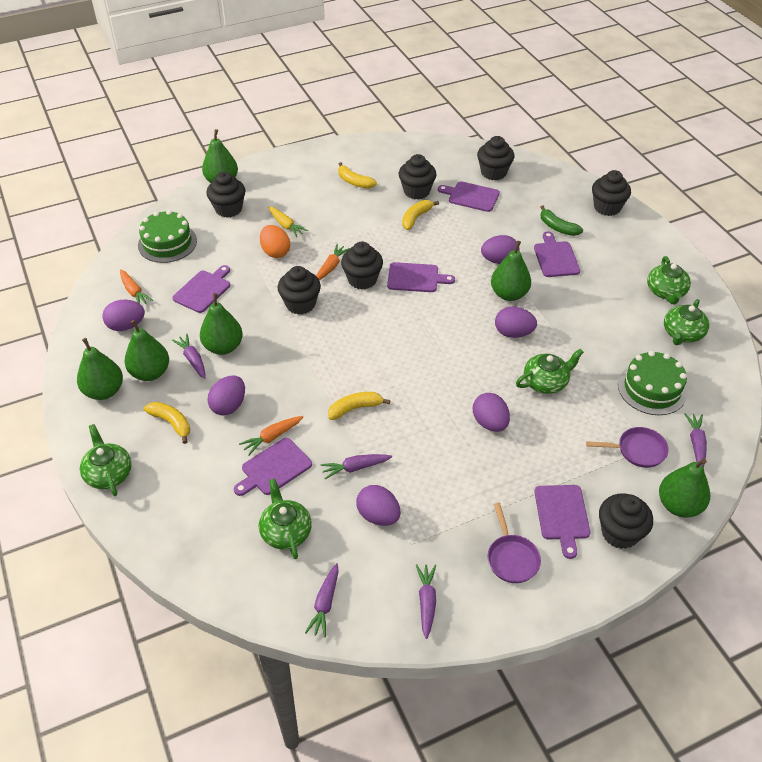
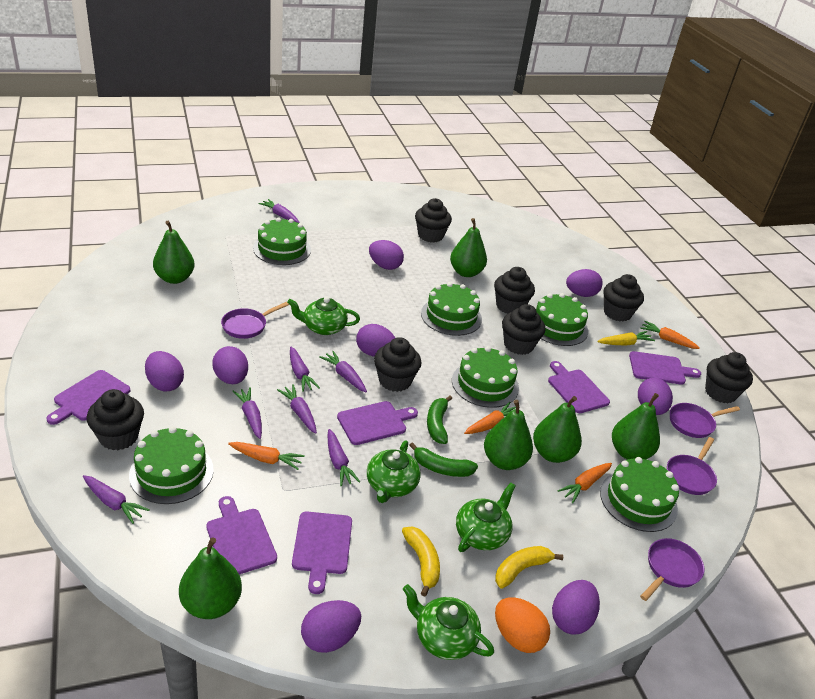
green banana: [540,205,583,236] = 1 -> [409,442,478,477] [427,396,452,444] = 2
green cake: [138,210,197,263] [618,351,687,415] = 2 -> [129,426,214,504] [253,217,311,265] [421,282,482,336] [452,346,519,408] [536,293,588,346] [600,457,679,532] = 6
green teapot: [80,424,132,496] [259,478,312,559] [516,348,584,394] [647,256,691,304] [664,299,709,345] = 5 -> [287,297,360,335] [367,440,421,503] [403,584,494,660] [456,483,515,552] = 4
orange carrot: [120,269,153,304] [239,416,303,456] [316,244,350,280] = 3 -> [228,442,305,470] [464,402,516,434] [557,463,612,503] [640,321,700,349] = 4
purple carrot: [172,334,206,379] [305,563,339,638] [320,454,392,479] [416,564,436,639] [685,413,707,468] = 5 -> [83,475,149,524] [232,387,262,439] [258,199,300,223] [277,384,317,434] [290,347,320,392] [319,351,367,392] [327,429,360,486] = 7
purple egg: [102,300,145,331] [207,375,245,416] [356,485,401,526] [473,393,510,432] [481,235,519,264] [495,307,537,338] = 6 -> [145,351,184,392] [212,346,248,384] [301,600,361,653] [356,324,395,357] [369,240,404,270] [552,580,600,635] [566,269,603,297] [638,378,673,415] = 8
purple pan: [488,503,541,583] [586,427,669,468] = 2 -> [221,302,289,339] [640,538,705,601] [667,437,717,495] [670,403,740,438] = 4
yellow banana: [144,402,190,444] [328,392,391,420] [338,162,377,189] [402,200,439,230] = 4 -> [402,526,440,597] [495,546,563,589] = 2

